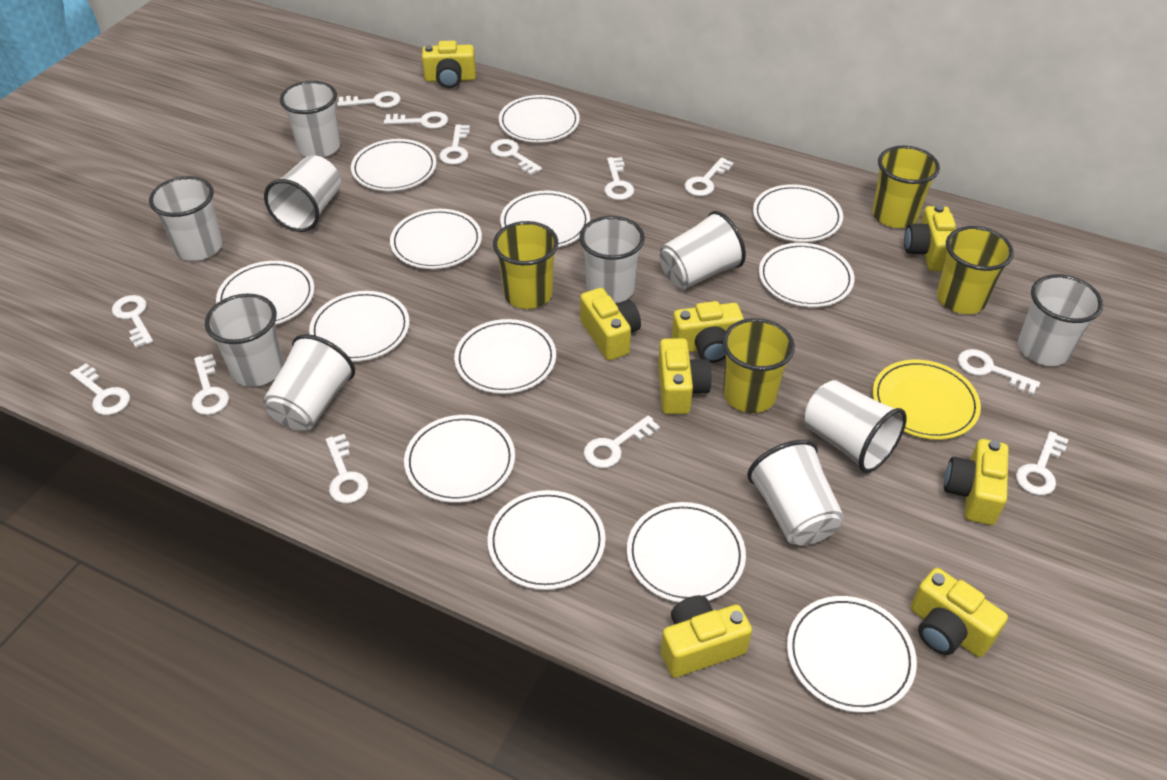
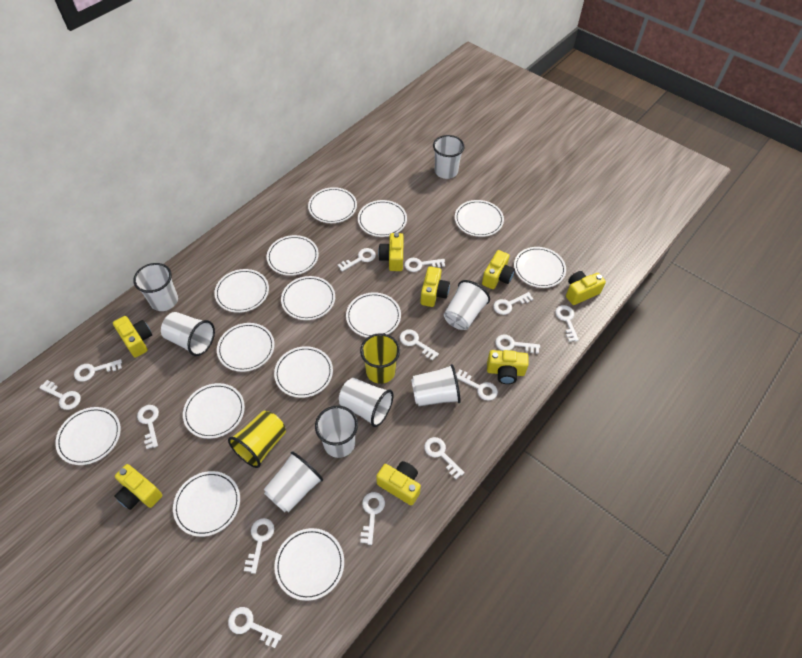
white cup: [149,176,223,261] [205,294,284,387] [263,334,355,431] [264,155,341,232] [280,81,340,158] [579,216,645,303] [659,211,746,289] [747,440,844,546] [805,380,907,473] [1018,274,1103,366] = 10 -> [133,263,178,311] [161,312,215,356] [264,452,323,512] [315,406,358,458] [339,378,394,427] [411,364,461,406] [433,135,465,179] [444,280,490,330] = 8
white key: [70,363,130,415] [112,295,153,348] [192,354,229,415] [326,434,368,504] [337,91,401,108] [384,112,448,129] [439,124,470,165] [490,139,542,175] [584,415,660,468] [604,157,634,200] [684,157,734,196] [958,349,1040,395] [1016,431,1069,495] = 13 -> [39,380,81,410] [74,359,122,382] [137,405,159,449] [228,607,282,648] [244,518,274,574] [338,248,376,272] [360,492,385,545] [400,329,439,361] [405,258,445,272] [424,437,465,479] [456,370,498,401] [493,292,533,315] [495,334,540,354] [555,305,579,342] = 14
white plate: [216,261,314,325] [309,291,410,362] [351,139,436,191] [390,209,482,269] [404,415,515,503] [454,319,556,394] [488,490,605,590] [499,95,580,143] [500,190,590,247] [627,502,746,603] [753,184,843,242] [759,243,854,307] [787,596,917,713] = 13 -> [55,407,121,465] [173,471,240,537] [183,383,245,439] [214,269,269,313] [217,323,275,372] [267,235,319,276] [274,346,333,398] [274,528,344,601] [281,276,335,320] [308,187,357,223] [346,292,401,338] [358,200,407,237] [455,200,504,237] [514,247,566,288] = 14
yellow cup: [493,221,558,309] [722,318,795,413] [872,146,940,228] [937,226,1014,314] = 4 -> [228,411,286,468] [360,333,400,384] = 2
yellow plate: [873,360,981,440] = 1 -> none = 0

